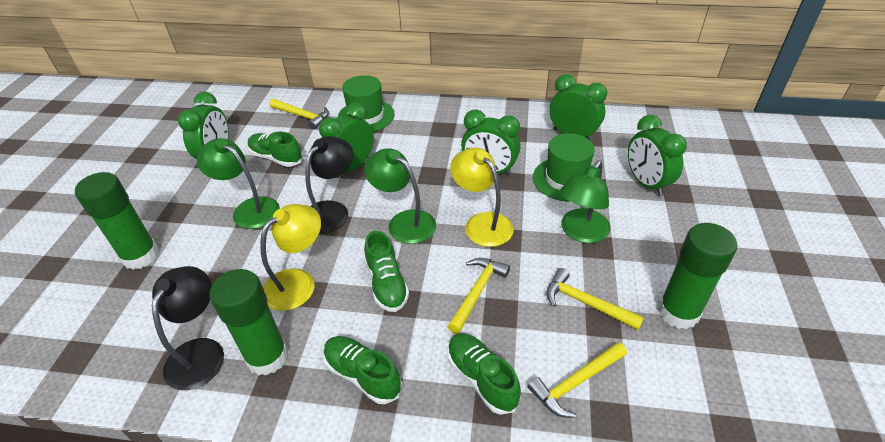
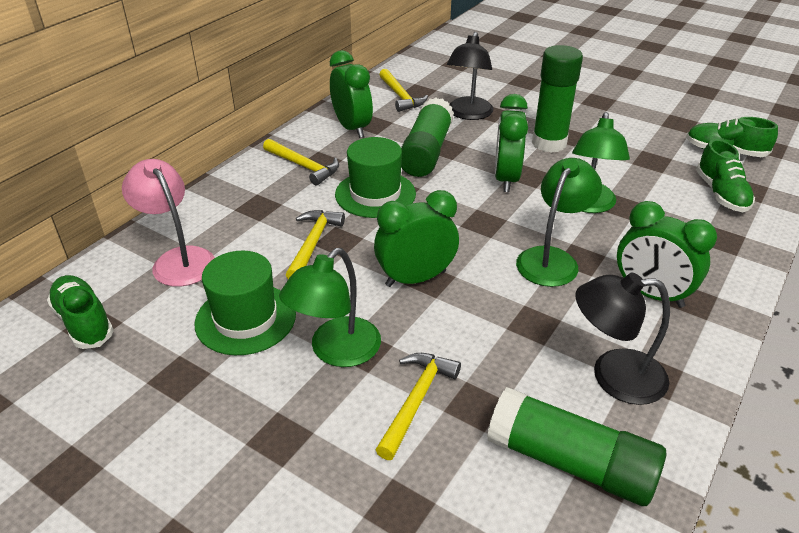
green clock: [178,92,229,159] [319,103,374,178] [461,110,521,176] [549,74,607,141] [628,115,687,196] = 5 -> [330,50,373,138] [374,190,459,287] [495,94,528,192] [617,201,717,308] = 4
green shoe: [248,131,303,167] [323,336,402,404] [364,231,409,312] [447,333,521,415] = 4 -> [47,275,114,349] [686,117,778,157] [696,139,755,212] = 3
pink lamp: none = 0 -> [122,159,215,287] = 1
yellow lamp: [260,204,321,311] [450,148,514,247] = 2 -> none = 0

